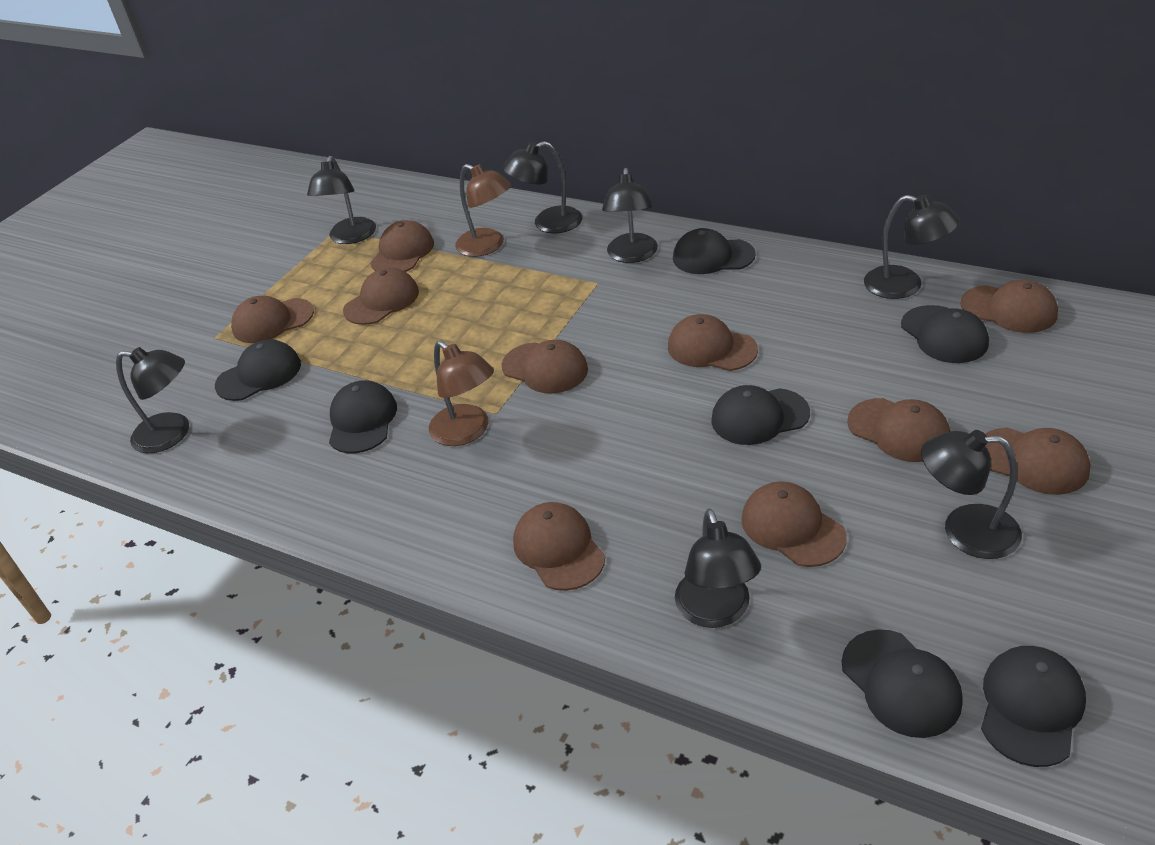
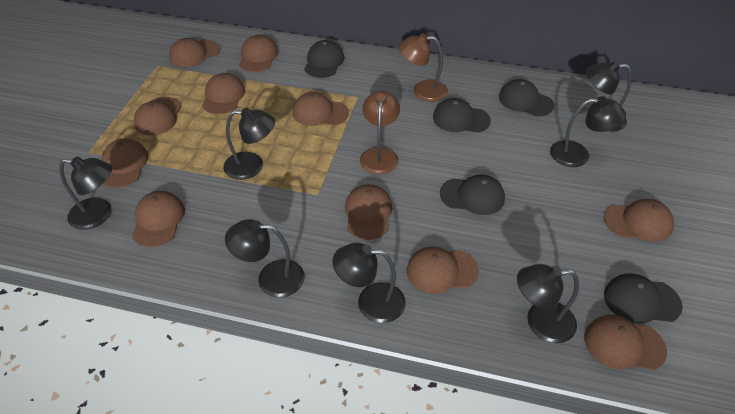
black cap: [215,340,301,401] [329,380,397,453] [673,228,756,274] [711,385,810,445] [842,629,963,738] [901,305,989,363] [981,646,1086,767] = 7 -> [304,40,344,78] [433,98,491,133] [440,174,505,215] [499,79,554,117] [604,273,683,324] = 5
brown cap: [231,296,314,343] [343,268,419,325] [370,220,434,272] [502,340,588,394] [513,502,605,591] [668,314,758,371] [741,481,847,567] [847,398,951,462] [960,280,1058,333] [985,428,1091,495] = 10 -> [102,138,148,188] [132,191,185,247] [134,97,182,135] [169,38,220,67] [202,73,245,114] [239,35,278,72] [292,92,349,126] [345,184,392,240] [407,247,479,294] [584,315,667,370] [604,199,674,242] = 11

